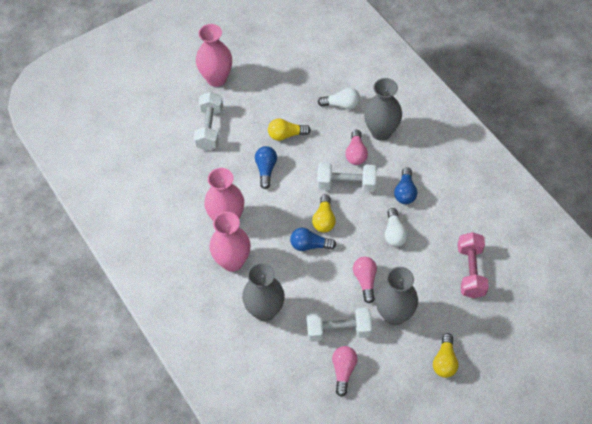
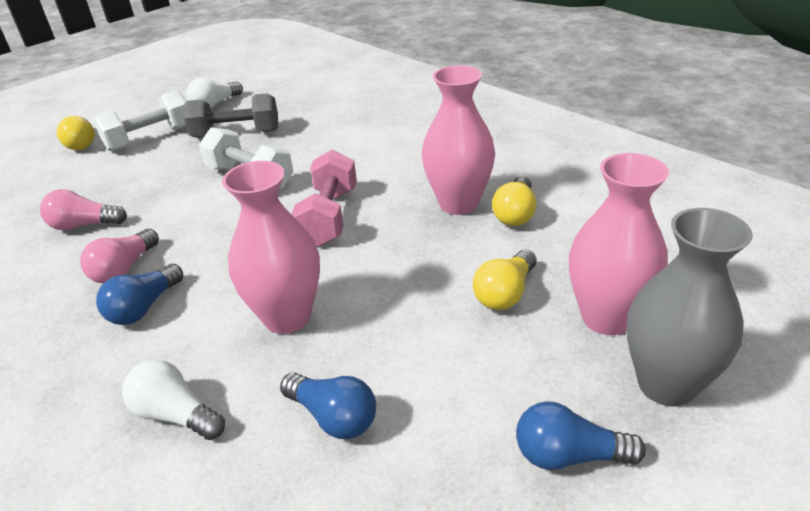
grey dumbbell: none = 0 -> [184,93,278,138] = 1
grey vase: [242,263,285,321] [364,78,402,141] [376,267,418,325] = 3 -> [627,208,753,407] = 1
pink light bulb: [332,346,358,397] [345,130,368,165] [353,257,377,303] = 3 -> [40,189,127,230] [80,229,159,284] = 2
white dumbbell: [194,92,223,151] [306,307,372,342] [317,162,377,192] = 3 -> [94,90,186,152] [199,127,294,189] = 2

